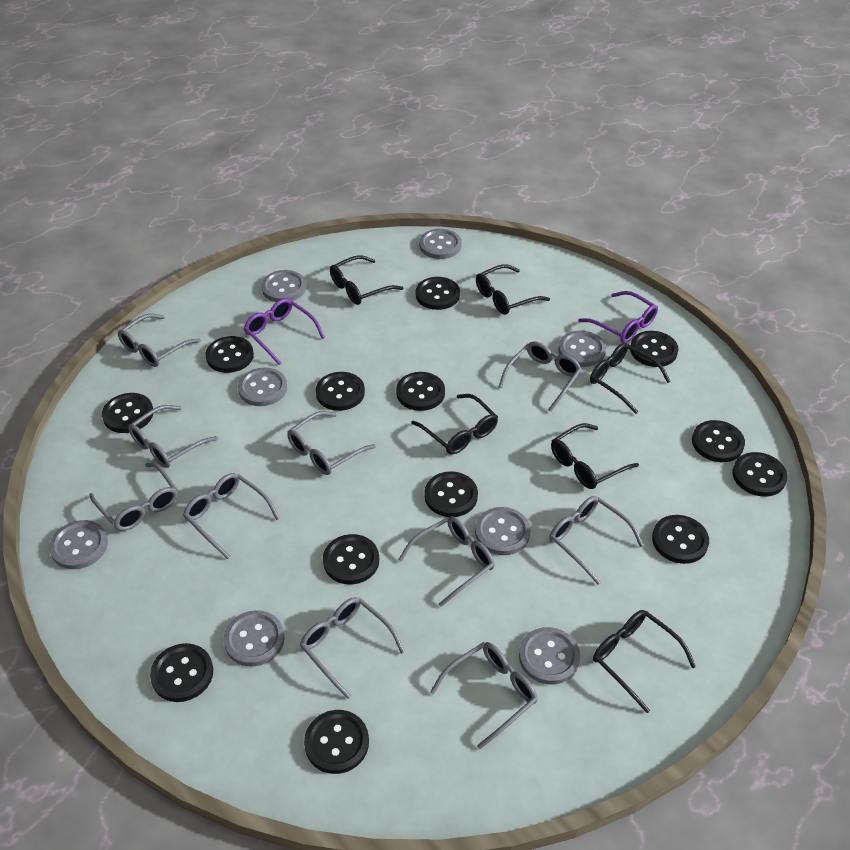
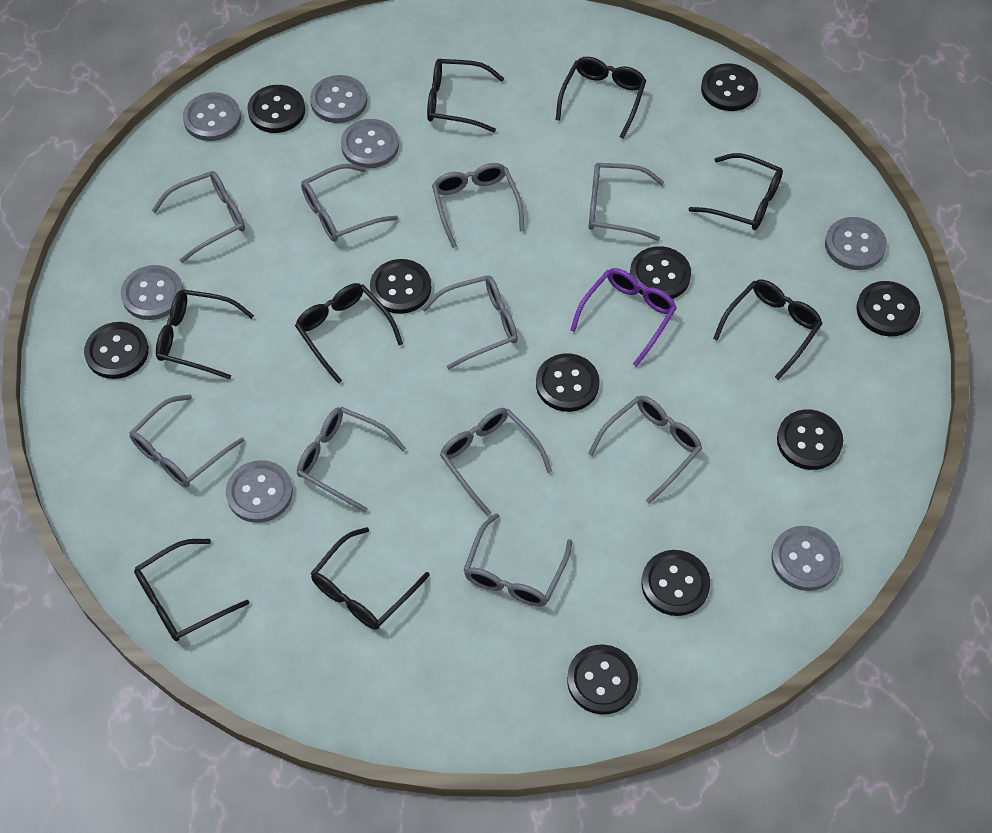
black button: [102,393,153,433] [150,643,213,702] [205,336,254,373] [304,710,369,774] [316,372,365,411] [323,534,379,585] [396,372,445,411] [416,277,460,310] [424,471,478,517] [630,331,678,367] [652,515,709,564] [692,420,745,462] [733,452,788,497] = 13 -> [84,322,149,379] [247,85,305,133] [370,259,431,314] [536,353,600,412] [567,644,638,715] [630,246,691,299] [641,550,710,616] [701,63,758,111] [777,409,843,470] [856,281,920,336] = 10
black glasses: [330,255,404,305] [411,394,498,454] [476,264,550,315] [551,423,639,489] [590,343,671,414] [593,610,696,713] = 6 -> [134,539,249,641] [156,290,254,379] [295,283,403,384] [311,527,430,630] [427,59,504,133] [556,57,646,139] [689,153,783,230] [713,280,823,380] = 8
grey button: [49,520,108,569] [224,610,285,667] [238,367,287,406] [261,270,306,302] [419,229,462,259] [475,507,531,555] [519,627,580,685] [558,331,606,367] = 8 -> [121,265,183,320] [183,92,241,141] [226,460,293,523] [310,75,367,123] [341,119,399,168] [771,526,841,591] [825,217,887,270] = 7
purple glasses: [244,298,325,365] [579,291,658,343] = 2 -> [570,268,677,367] = 1

